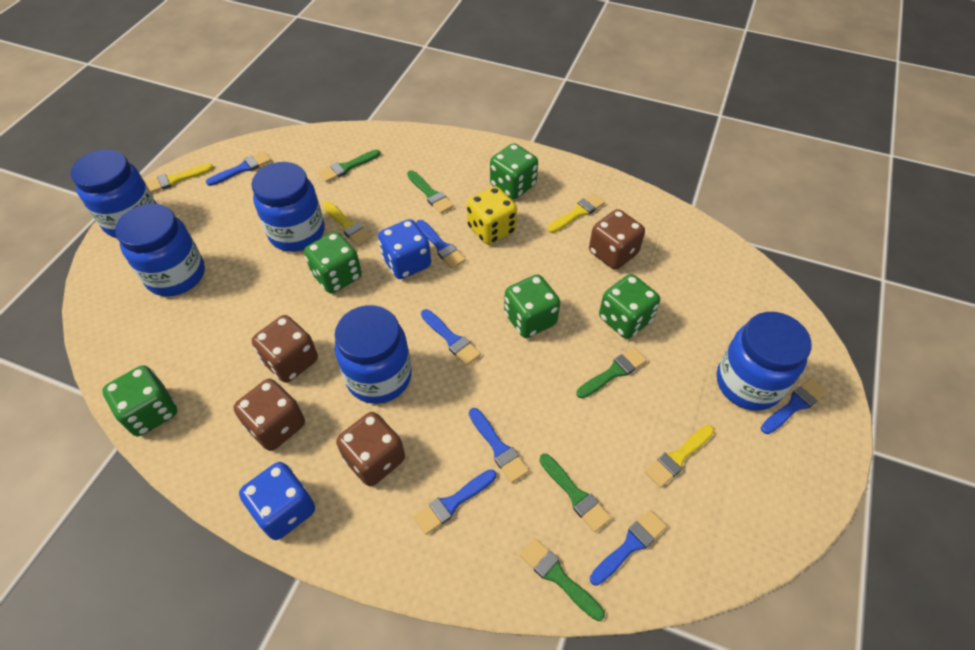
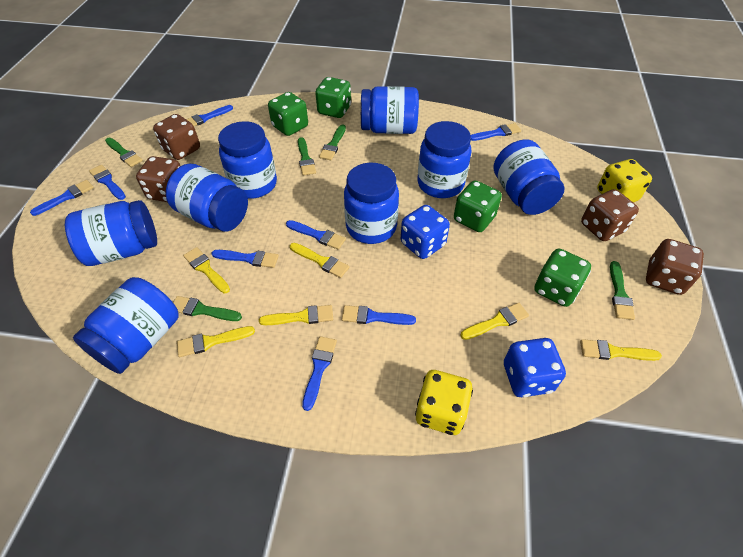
blue brush: [206,151,271,186] [413,469,496,535] [416,220,466,268] [421,309,481,365] [469,408,529,483] [590,510,667,586] [761,378,827,434] = 7 -> [30,180,94,216] [89,165,126,200] [186,105,233,126] [211,250,279,268] [286,220,346,250] [302,336,337,411] [342,305,416,325] [471,123,521,141] = 8
blue jar: [71,149,157,238] [115,204,205,296] [252,162,324,252] [335,305,412,404] [717,312,811,411] = 5 -> [65,200,157,266] [73,277,179,374] [166,164,248,231] [218,121,277,199] [344,163,399,244] [361,86,419,134] [417,121,471,198] [494,139,564,215] = 8
green dice: [102,365,177,436] [304,232,362,293] [490,143,538,199] [504,274,560,338] [599,274,660,339] = 5 -> [268,92,308,136] [315,77,351,118] [454,180,502,232] [534,249,591,307] = 4
yellow brush: [145,163,214,193] [323,201,371,246] [548,193,605,233] [645,425,714,488] = 4 -> [177,326,255,357] [183,247,230,293] [259,305,333,325] [290,243,350,278] [461,303,529,340] [580,339,662,361] = 6
yellow dice: [467,186,517,245] = 1 -> [415,370,473,435] [597,159,652,202] = 2

